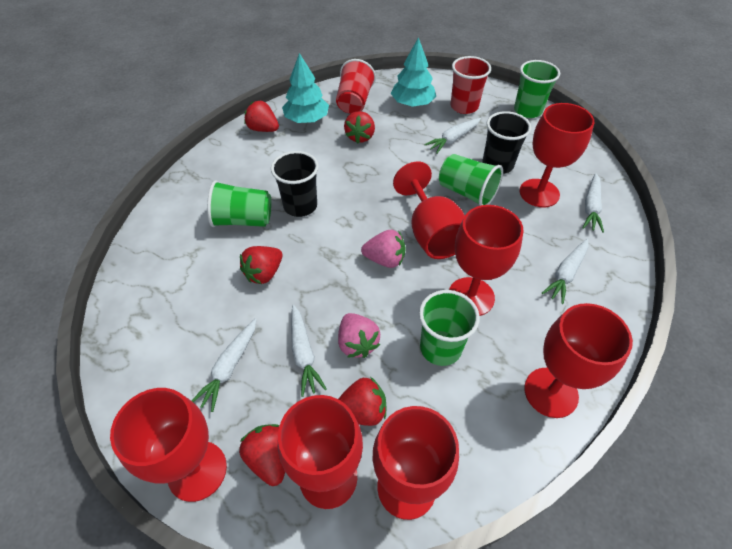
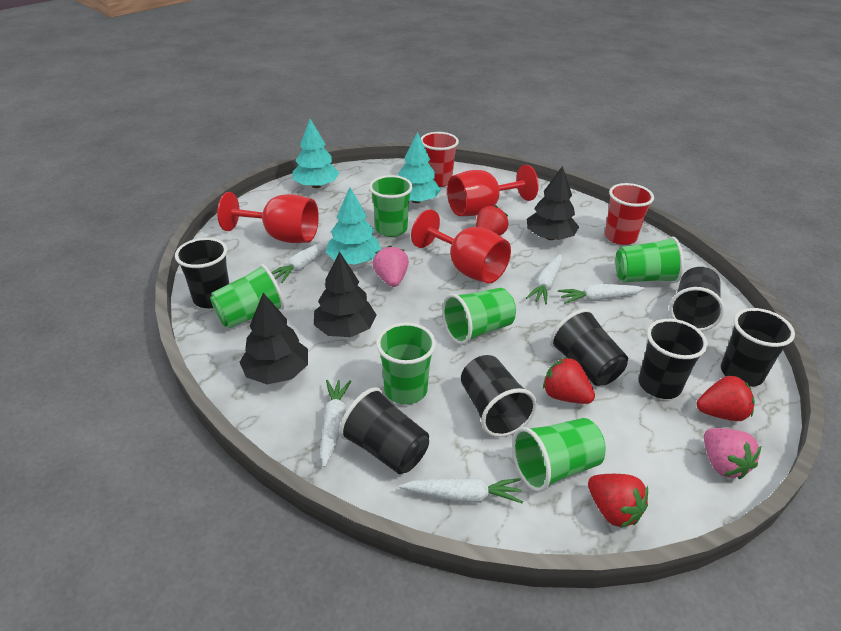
black cup: [271,151,319,217] [482,111,531,174] = 2 -> [175,238,229,308] [339,387,429,474] [461,355,537,437] [550,309,628,386] [639,319,708,399] [669,267,725,331] [721,308,795,387] = 7
black tree: none = 0 -> [240,293,308,384] [314,251,377,337] [527,166,579,240] = 3
green cup: [207,180,271,227] [419,290,480,366] [439,154,503,206] [514,60,560,118] = 4 -> [210,264,285,328] [369,175,413,237] [376,323,436,405] [442,288,516,345] [512,418,606,492] [615,236,684,283] = 6
red goblet: [110,388,227,502] [278,395,363,509] [373,406,459,520] [393,162,465,259] [449,205,524,316] [519,103,594,207] [524,303,633,418] = 7 -> [217,192,319,243] [411,209,511,284] [447,165,539,216] = 3
red strawberry: [239,424,285,486] [240,246,282,284] [244,100,279,132] [338,377,386,426] [344,111,375,144] = 5 -> [476,205,509,236] [543,357,595,404] [588,474,648,528] [697,376,755,421] = 4
turquoise tree: [282,53,329,123] [391,37,436,107] = 2 -> [293,119,339,188] [326,187,381,265] [398,132,441,203] = 3

